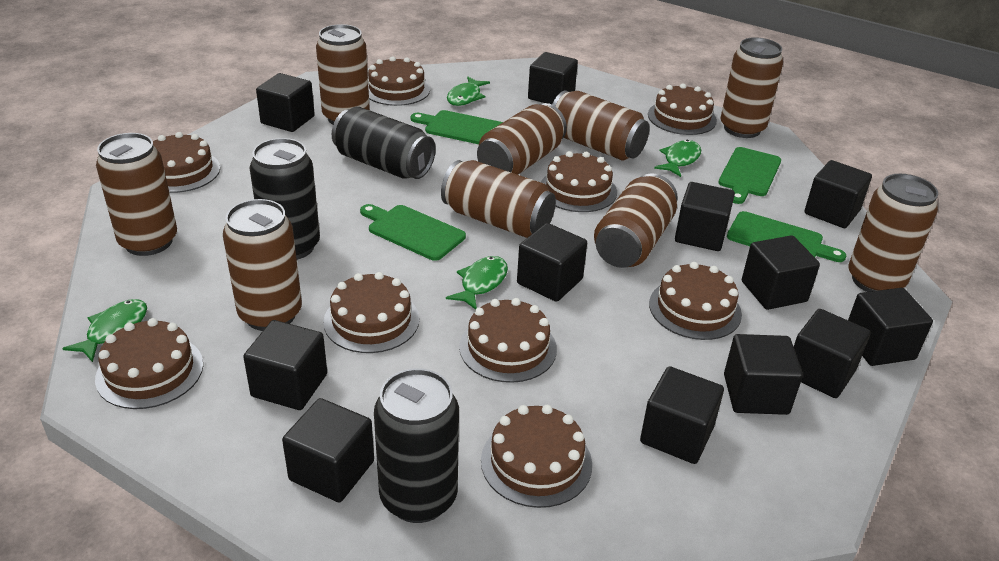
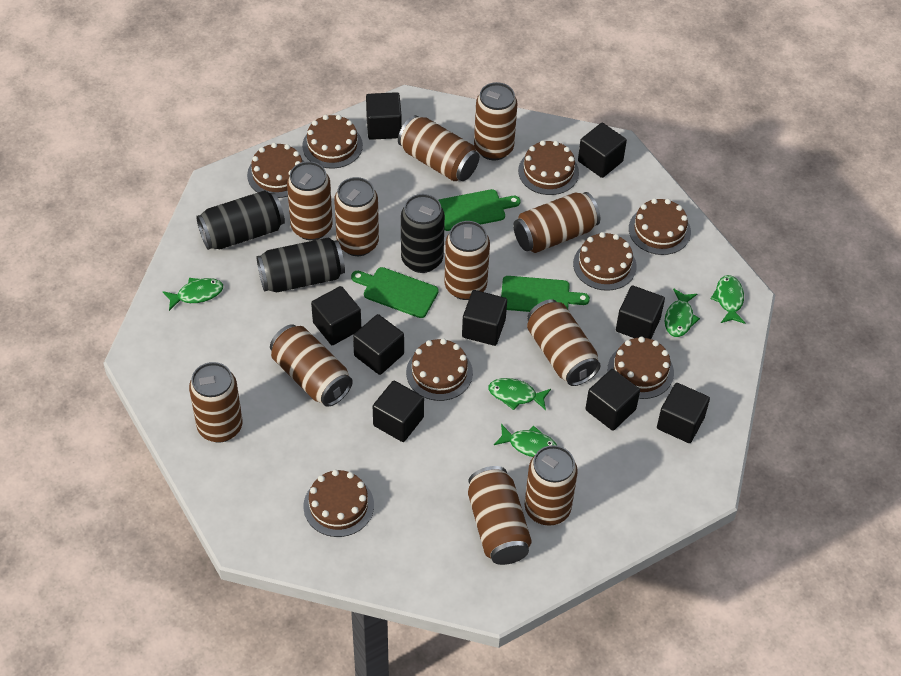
black cube: [243,320,327,410] [256,73,315,132] [282,398,374,502] [517,223,587,302] [528,52,578,104] [640,366,724,464] [675,182,735,251] [724,334,803,415] [742,235,820,310] [794,309,870,398] [804,160,872,228] [848,288,933,366] = 12 -> [311,286,361,345] [353,314,404,375] [366,92,402,140] [373,381,424,442] [462,290,507,346] [578,123,627,178] [585,369,640,431] [616,285,665,339] [657,383,710,443] = 9
brown cake: [95,318,203,409] [153,132,220,193] [323,272,419,353] [368,56,430,106] [459,298,557,383] [481,405,592,508] [541,151,617,212] [648,84,717,135] [649,262,742,340] = 9 -> [247,143,304,198] [302,115,363,169] [303,470,374,537] [406,338,473,401] [518,140,579,195] [573,232,637,291] [608,337,674,399] [629,198,691,255] = 8
brown can: [96,133,177,256] [223,199,302,331] [316,24,370,124] [441,160,556,238] [477,103,567,175] [552,90,650,160] [594,173,678,268] [720,37,783,138] [848,174,938,292] = 9 -> [189,362,242,443] [270,324,353,407] [287,161,333,240] [334,177,379,256] [398,115,479,181] [444,221,490,300] [468,466,532,565] [474,82,518,160] [513,192,600,253] [524,445,578,526] [527,299,601,386] = 11
green cutting board: [360,204,466,261] [410,110,503,144] [718,147,781,204] [727,211,846,262] = 4 -> [351,267,439,318] [438,189,521,231] [501,276,590,312] = 3
green fish: [62,299,147,362] [446,256,508,309] [447,76,490,106] [654,140,701,177] = 4 -> [163,278,223,311] [488,378,551,410] [494,424,557,457] [665,288,700,337] [711,275,745,324] = 5

